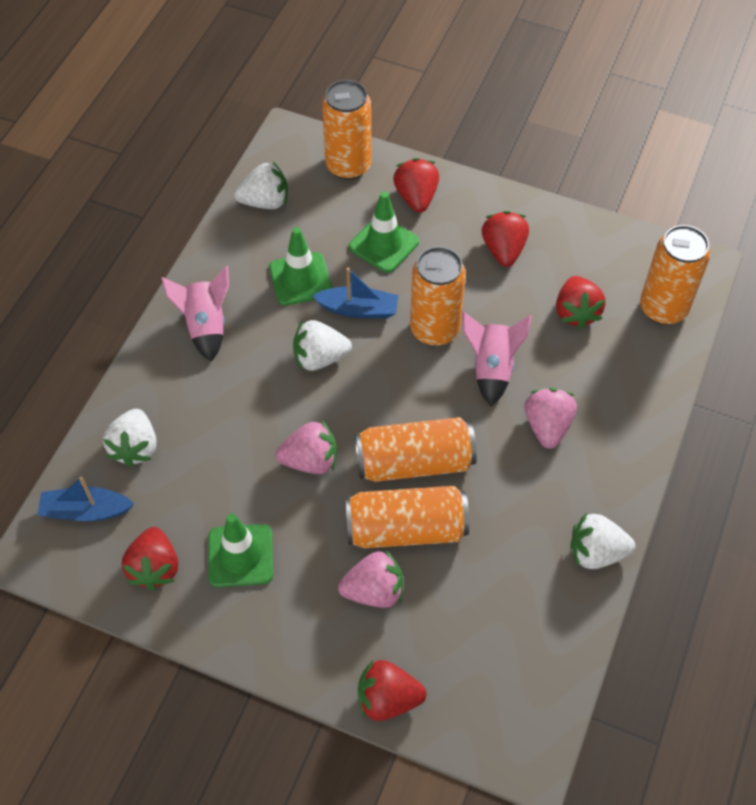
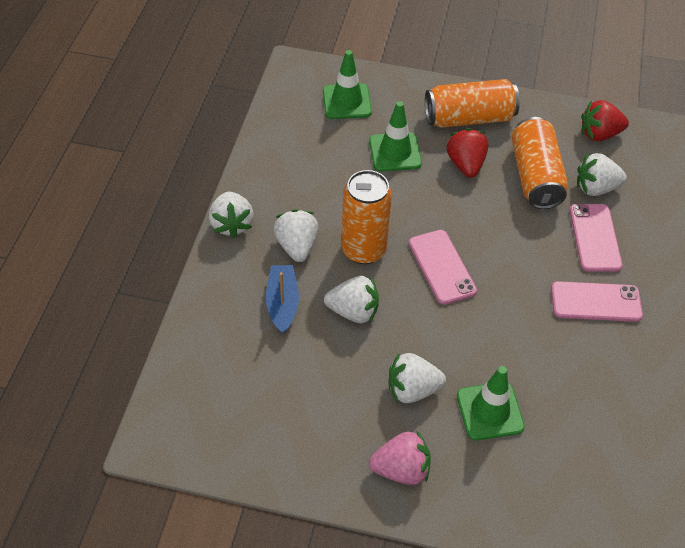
blue boat: [38,476,134,521] [312,268,398,318] = 2 -> [266,265,299,334] = 1
orange can: [322,80,371,180] [345,486,469,549] [355,417,477,482] [410,247,466,346] [640,225,710,325] = 5 -> [341,170,392,264] [425,79,520,128] [512,117,568,209] = 3
pink phone: none = 0 -> [409,230,477,305] [551,281,643,322] [570,204,622,271] = 3
pink rocket: [161,266,229,362] [462,311,532,406] = 2 -> none = 0
pink strawberry: [275,421,337,474] [338,550,403,608] [525,388,577,449] = 3 -> [369,431,431,485] = 1
red strawberry: [122,527,178,590] [358,660,426,721] [393,158,439,213] [482,211,529,267] [556,276,606,329] = 5 -> [447,128,488,178] [581,100,629,141] = 2
white strawberry: [103,409,156,467] [234,162,288,209] [293,320,352,371] [571,513,635,569] = 4 -> [209,192,254,238] [273,209,318,262] [324,276,379,323] [389,353,446,403] [577,153,627,196] = 5

